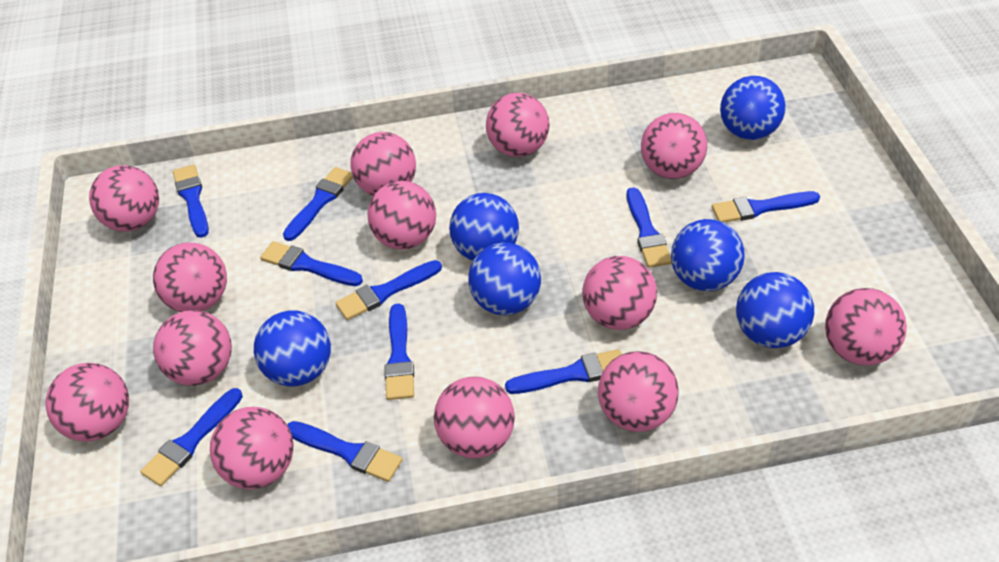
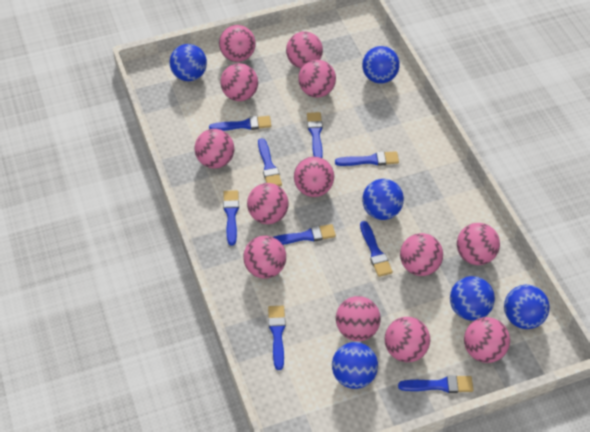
blue brush: [140,388,243,486] [173,164,209,238] [260,241,363,286] [283,167,353,241] [287,421,403,482] [335,260,442,320] [384,303,414,400] [505,349,622,394] [627,187,672,268] [712,191,820,223] = 10 -> [209,116,271,131] [223,190,239,245] [258,138,282,186] [268,306,286,370] [274,224,336,245] [307,112,323,158] [335,151,399,166] [360,221,393,277] [398,375,473,393] = 9

